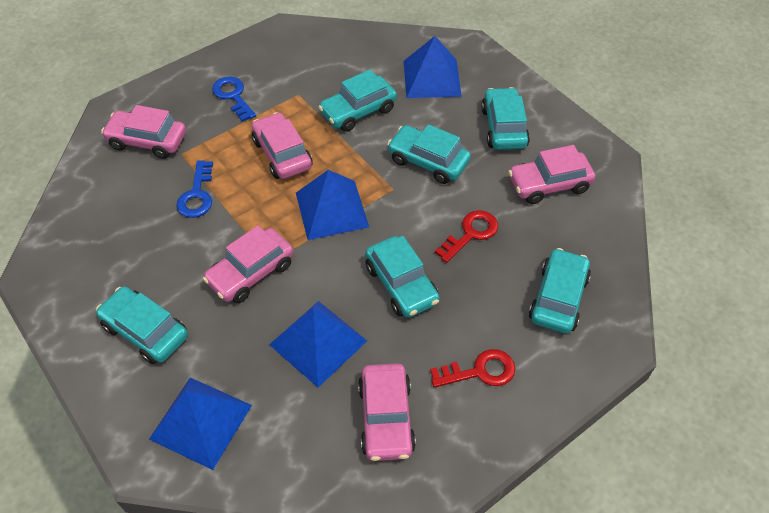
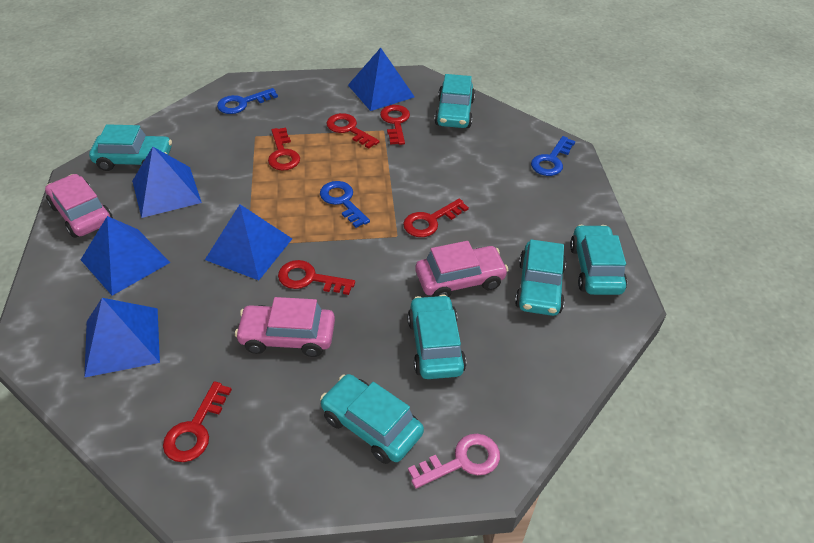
blue key: [176,160,213,218] [212,76,256,122] = 2 -> [217,88,278,114] [320,181,370,228] [531,136,575,176] = 3
blue pyramid: [149,378,252,470] [269,301,367,387] [296,170,369,240] [404,36,462,98] = 4 -> [81,216,171,296] [84,298,160,378] [132,147,202,218] [205,204,292,281] [348,48,415,111] = 5
pink car: [101,105,186,159] [203,225,294,303] [252,112,313,179] [358,363,416,461] [508,145,595,204] = 5 -> [45,174,113,238] [235,297,335,357] [416,241,508,297] = 3
pink key: none = 0 -> [408,434,500,489] = 1
red key: [430,349,515,388] [435,210,498,263] = 2 -> [163,381,232,462] [268,128,300,170] [278,260,355,295] [327,113,380,149] [380,105,410,145] [403,199,469,237] = 6

